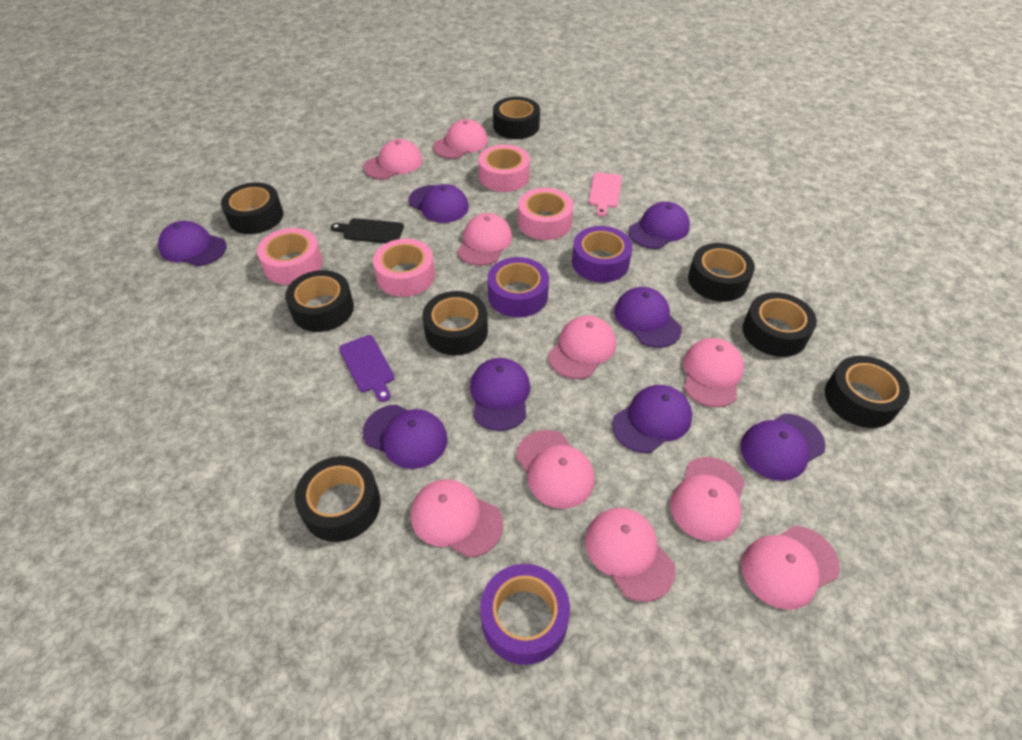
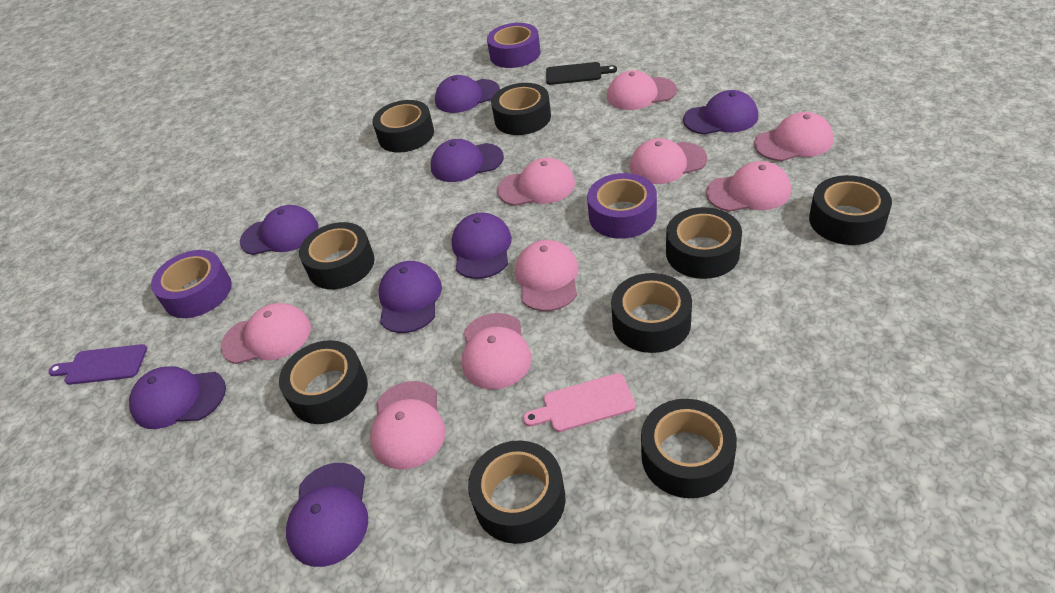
black tape: [221,182,283,234] [285,270,354,332] [295,456,381,542] [422,291,488,355] [493,97,540,139] [688,243,755,302] [743,292,817,357] [825,356,910,428] = 8 -> [279,340,368,424] [299,222,375,289] [373,100,434,153] [468,440,565,544] [491,83,551,135] [611,273,692,353] [641,399,737,498] [666,207,742,279] [809,175,892,245] = 9
pink cap: [364,139,423,179] [411,479,503,558] [433,119,488,159] [457,213,512,266] [516,430,595,509] [548,315,616,379] [585,508,676,602] [670,457,745,542] [683,338,744,408] [741,526,840,610] = 10 -> [221,303,311,364] [370,381,446,469] [462,313,532,390] [497,158,575,206] [515,240,579,311] [607,70,677,110] [630,138,707,184] [706,161,791,212] [754,112,833,161] = 9
pink tape: [257,228,323,285] [373,239,435,297] [479,145,530,192] [518,188,573,240] = 4 -> none = 0

